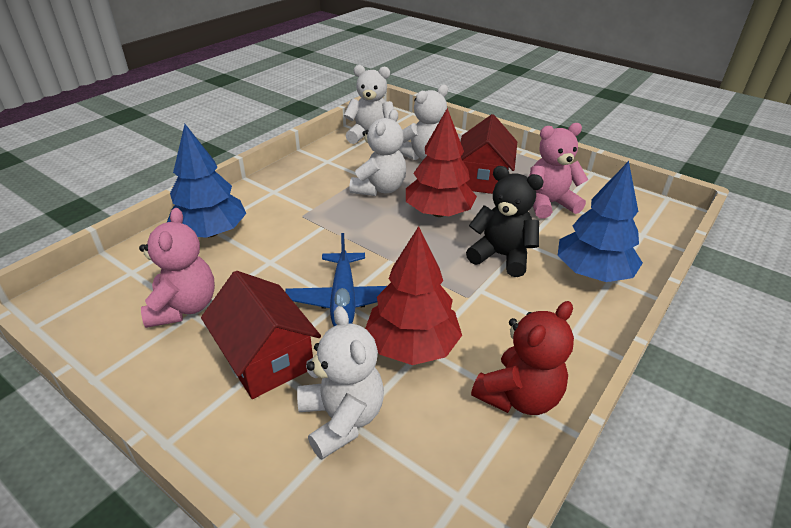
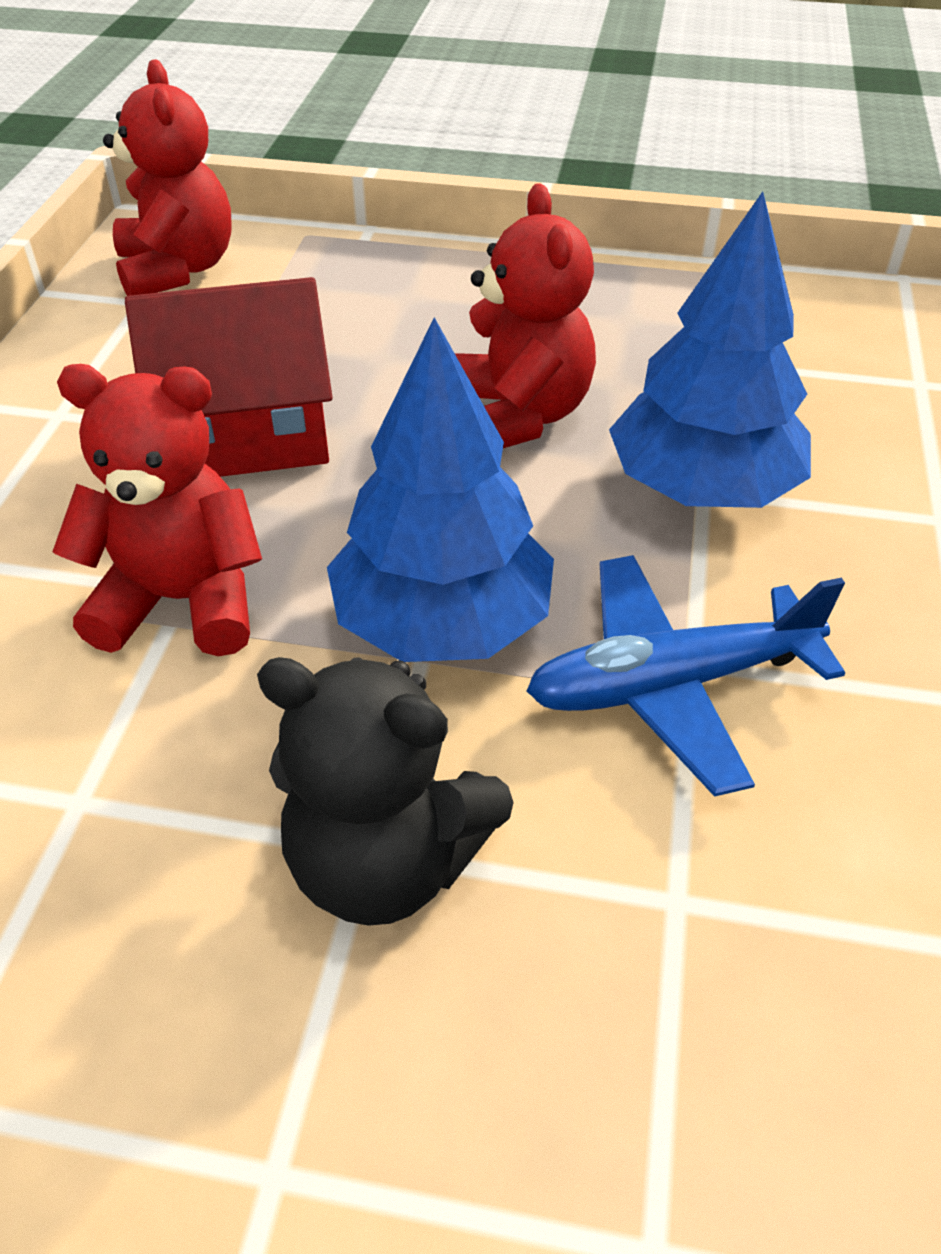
pink teddy bear: [139,208,215,328] [529,123,588,219] = 2 -> none = 0
red house: [201,271,321,399] [460,114,517,194] = 2 -> [125,277,333,477] = 1
red teddy bear: [471,301,574,415] = 1 -> [52,364,262,656] [103,59,232,296] [455,183,596,448] = 3
red tree: [365,226,462,365] [406,108,477,217] = 2 -> none = 0
white teddy bear: [297,306,384,460] [344,65,394,144] [349,109,406,196] [399,85,448,160] = 4 -> none = 0

